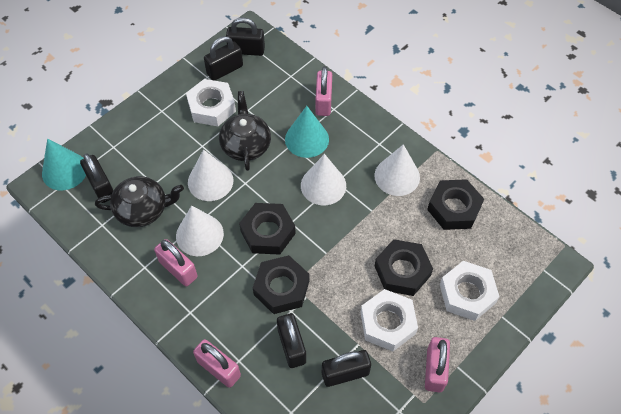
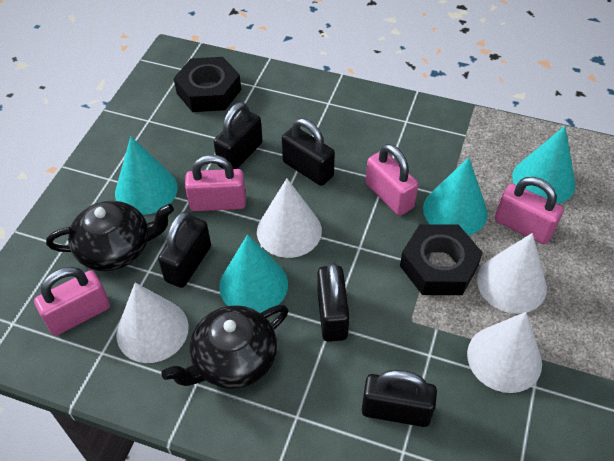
black nut: [239,203,296,255] [253,255,309,314] [375,239,433,296] [427,179,484,230] = 4 -> [174,57,241,112] [400,224,483,295] = 2
turquoise cone: [42,139,86,190] [285,106,329,158] = 2 -> [115,137,178,215] [219,234,288,313] [423,157,488,235] [512,126,576,204] = 4
white nut: [186,79,236,126] [360,289,418,351] [440,261,500,321] = 3 -> none = 0

